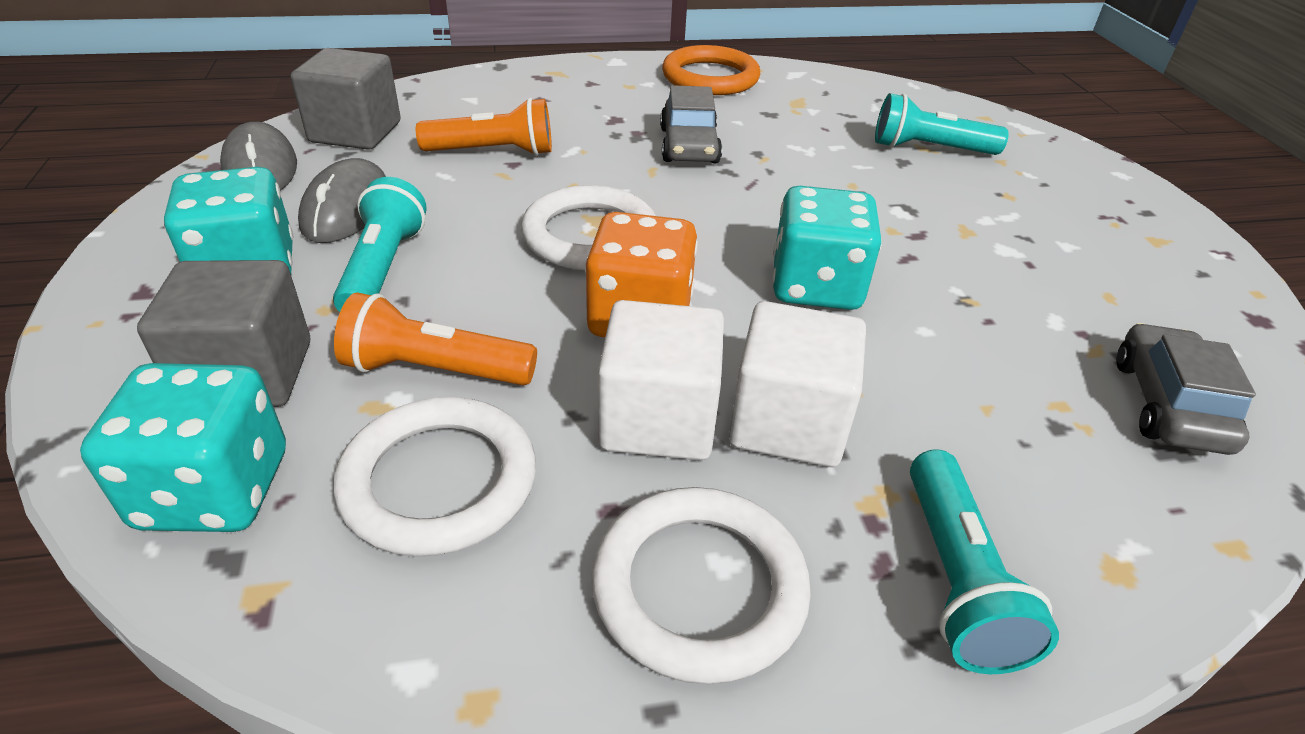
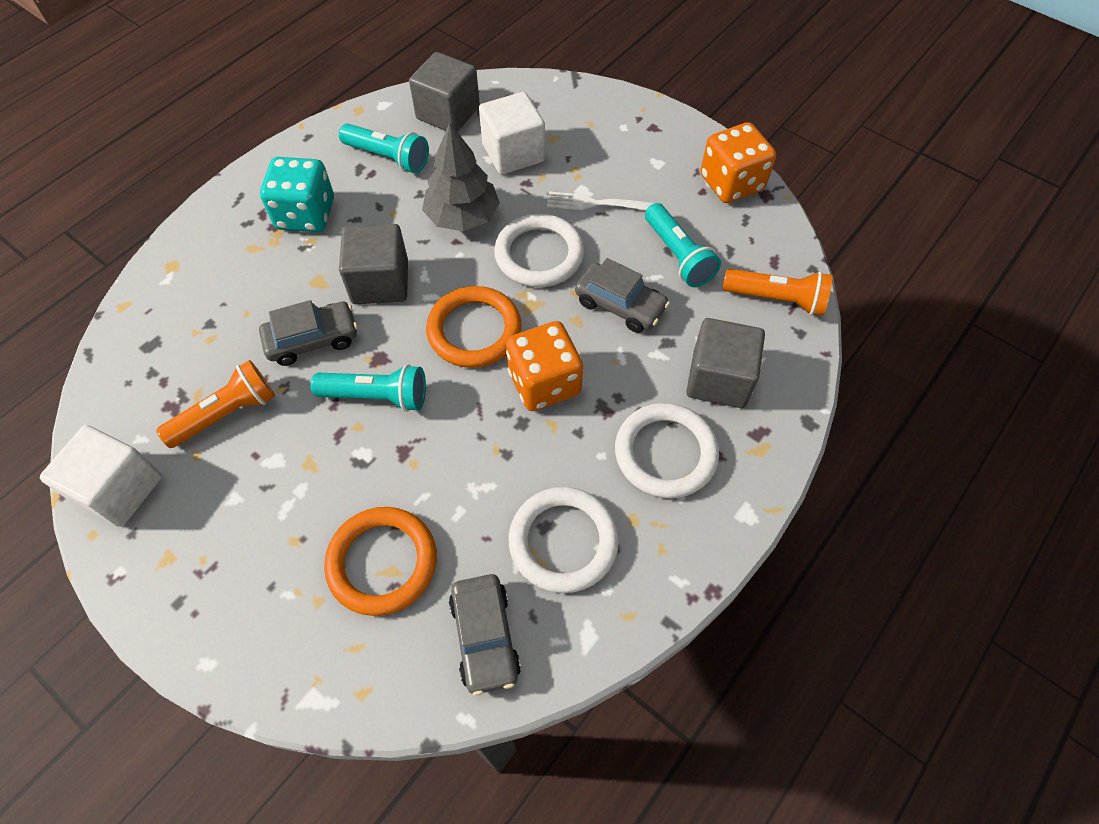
grey car: [660,85,722,163] [1116,323,1256,455] = 2 -> [259,300,358,366] [449,574,521,696] [575,258,670,333] = 3
grey cube: [137,260,310,407] [291,48,400,150] = 2 -> [339,224,408,304] [409,52,480,132] [686,318,765,408] = 3
grey mouse: [220,122,297,191] [298,158,386,243] = 2 -> none = 0
grey tree: none = 0 -> [422,123,500,231] = 1
orange dice: [585,212,698,337] = 1 -> [506,321,583,411] [700,122,776,203] = 2
orange ring: [662,45,760,95] = 1 -> [324,507,437,616] [426,286,522,368] = 2
turquoise dice: [80,363,286,532] [164,167,293,274] [772,186,882,310] = 3 -> [260,157,334,232] = 1
white fork: none = 0 -> [547,191,654,211] = 1

